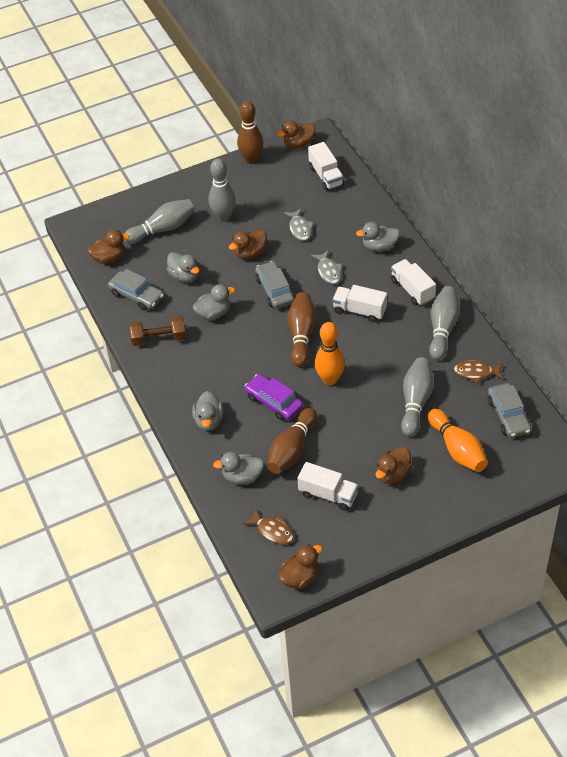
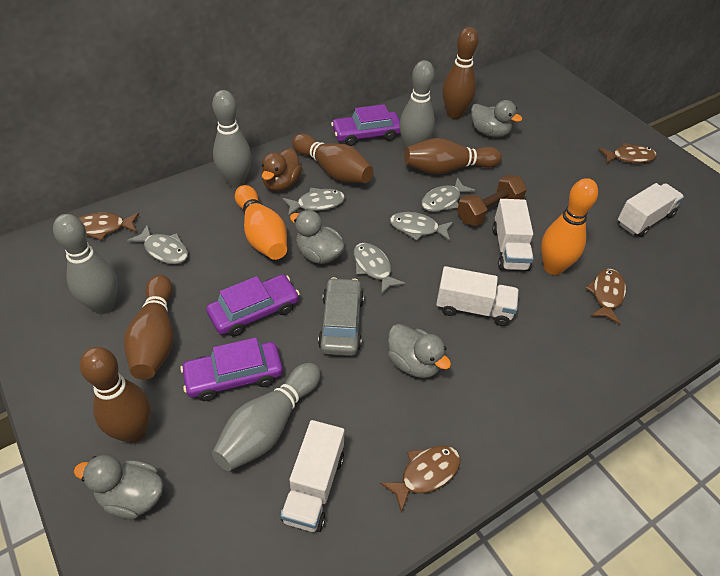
brown bowling pin: [237,101,263,164] [267,408,317,474] [287,292,317,367] = 3 -> [80,347,151,443] [124,274,174,380] [292,133,374,183] [404,138,502,174] [443,27,478,119] = 5
brown duck: [88,230,130,264] [229,230,267,259] [277,121,316,148] [279,544,323,589] [376,446,413,484] = 5 -> [262,148,302,191] = 1
brown fish: [243,509,294,544] [454,360,503,384] = 2 -> [78,213,139,240] [380,446,460,513] [585,269,626,324] [599,143,657,164] = 4
grey car: [108,269,164,311] [255,261,294,309] [488,383,531,438] = 3 -> [318,277,364,356] = 1
grey duck: [167,252,199,282] [192,391,224,431] [193,284,235,320] [213,452,264,485] [356,222,400,252] = 5 -> [74,455,164,519] [290,210,345,264] [388,324,451,378] [471,100,523,137] = 4
grey fish: [284,208,314,241] [311,250,342,284] = 2 -> [127,225,188,264] [282,188,345,216] [354,243,405,295] [390,212,453,241] [421,177,475,212] = 5
purple car: [244,374,303,421] = 1 -> [180,338,283,401] [206,275,300,336] [331,104,400,146] = 3

